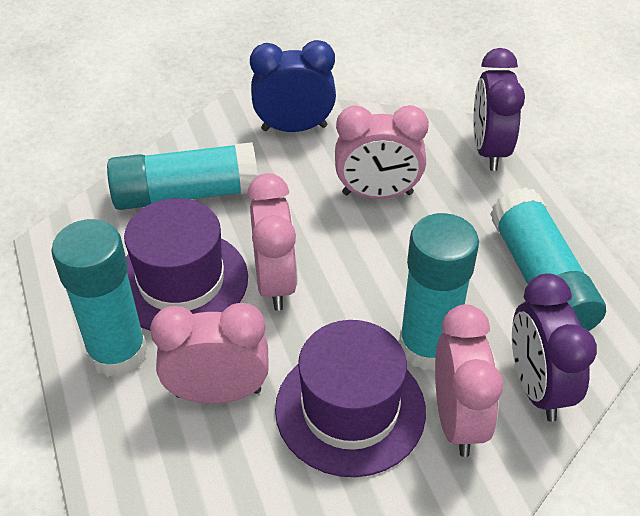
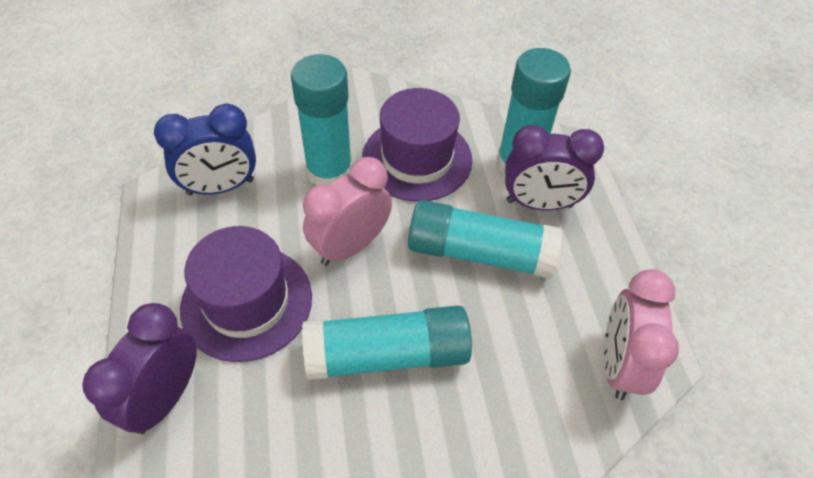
pink clock: [150,303,269,403] [247,173,297,311] [335,105,429,199] [435,304,503,457] = 4 -> [303,157,392,266] [604,269,679,400] = 2

